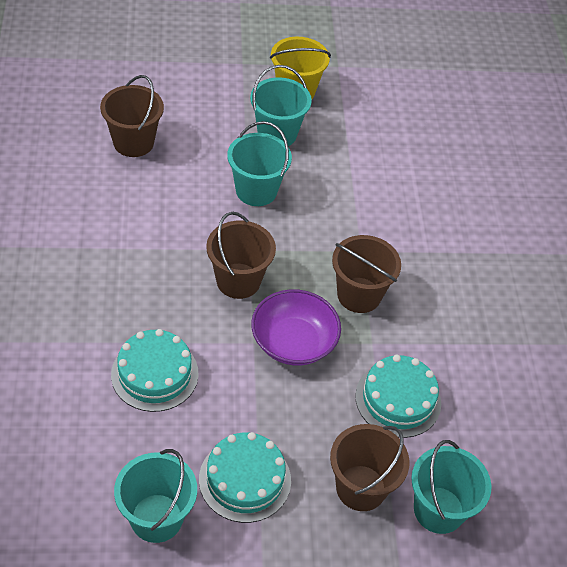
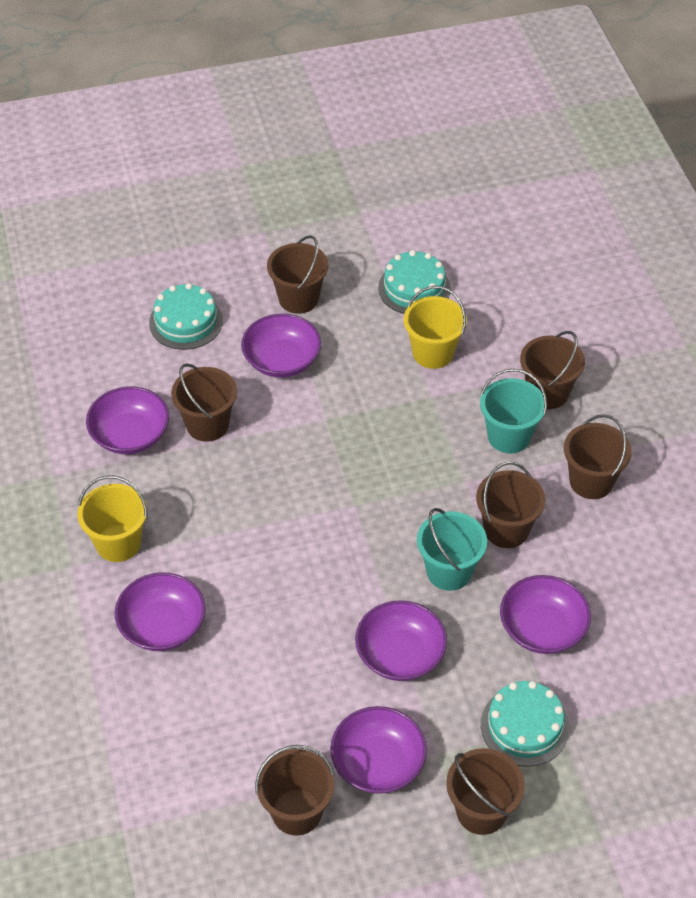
brown bucket: [100,75,164,157] [206,212,276,299] [330,424,410,511] [332,235,401,313] = 4 -> [171,363,237,442] [255,745,335,835] [267,235,328,314] [446,748,525,835] [476,462,545,548] [520,331,585,409] [564,414,632,499] = 7
purple bowl: [251,289,341,366] = 1 -> [86,387,169,454] [115,572,205,651] [241,314,321,378] [330,706,427,794] [355,600,447,681] [500,575,591,654] = 6
turquoise bucket: [114,449,197,543] [227,121,292,206] [250,65,312,146] [411,440,492,534] = 4 -> [417,508,487,591] [480,368,547,453] = 2
yellow bucket: [270,37,331,99] = 1 -> [77,475,148,562] [403,286,467,369] = 2

